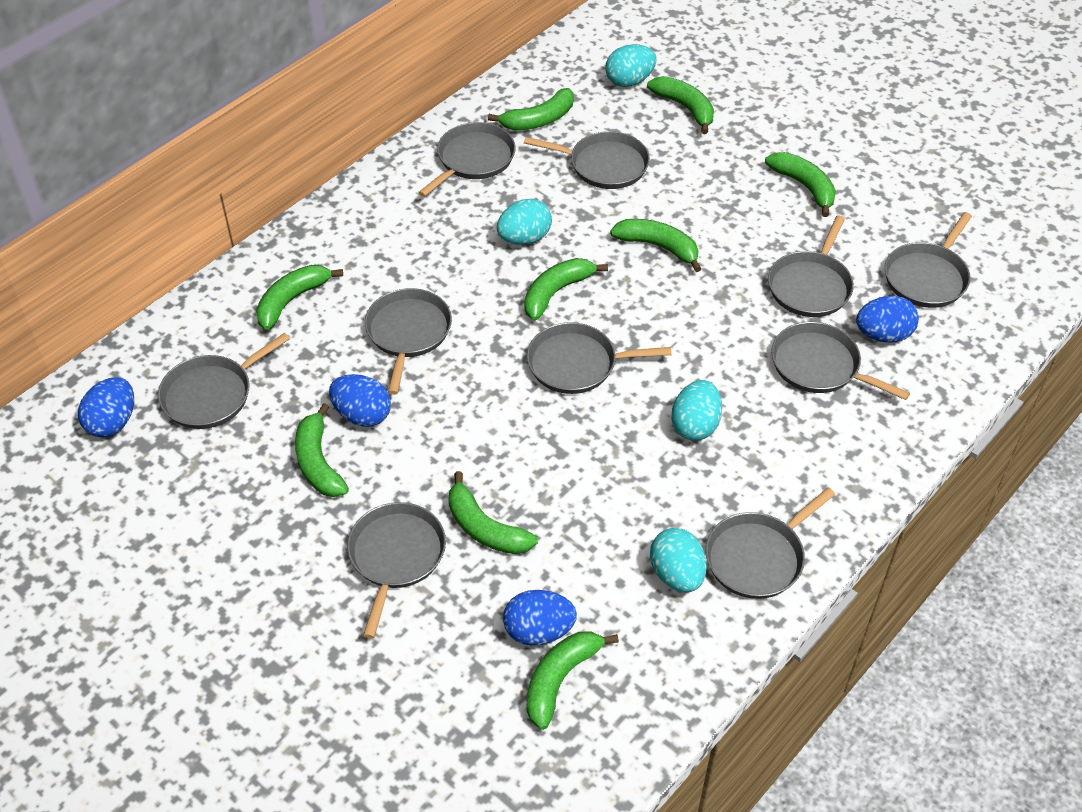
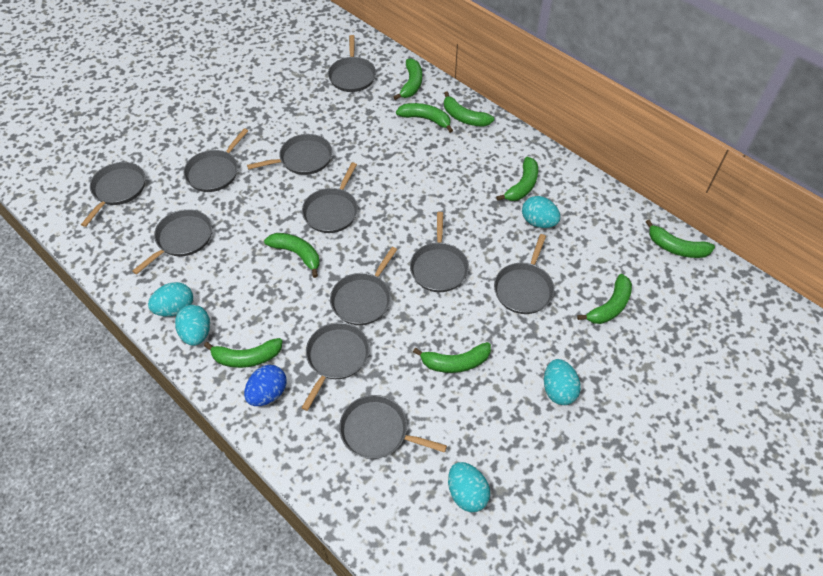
blue egg: [78,377,134,437] [329,374,391,427] [503,590,577,646] [856,296,919,343] = 4 -> [244,365,287,406] = 1
grey pan: [158,333,290,429] [347,502,446,638] [365,288,452,395] [418,122,516,197] [524,131,650,189] [527,322,672,394] [705,488,835,599] [768,215,854,317] [771,322,910,400] [885,212,972,308] = 10 -> [81,162,145,227] [132,209,212,275] [183,128,248,192] [247,134,332,175] [301,322,369,411] [302,162,358,233] [328,35,376,92] [330,247,397,325] [339,395,447,459] [410,212,469,292] [494,234,554,314] = 11
turquoise egg: [497,199,552,245] [606,44,657,87] [650,528,707,593] [671,380,722,441] = 4 -> [148,282,193,316] [175,305,210,346] [448,462,490,512] [522,196,560,228] [544,359,581,405] = 5

